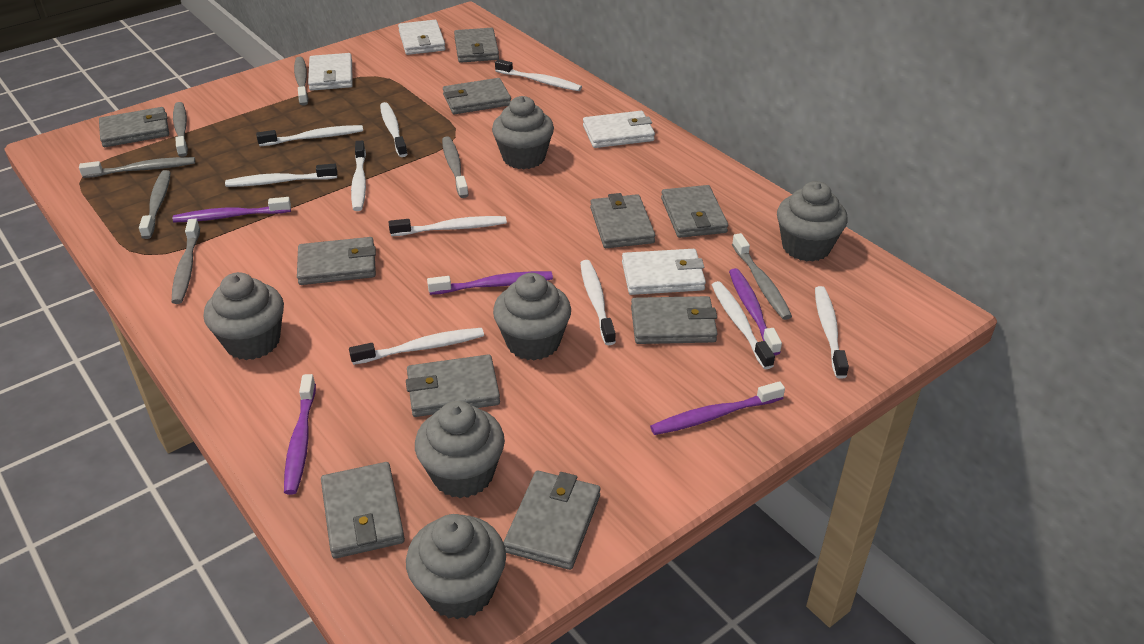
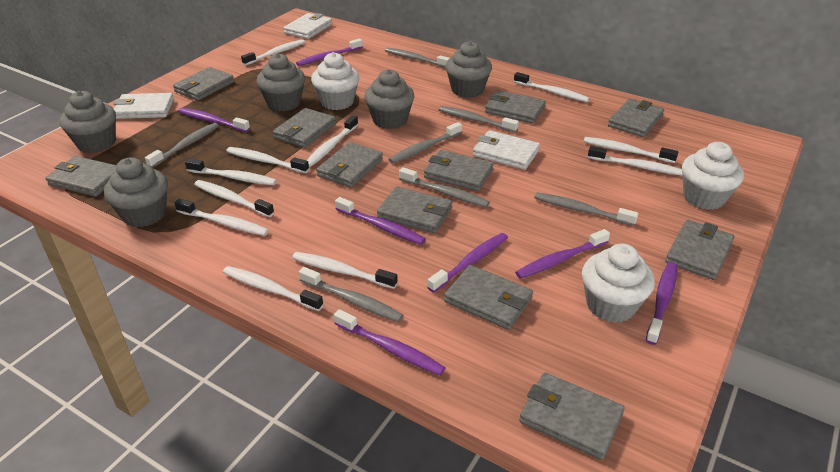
grey cupcake: [204,272,284,360] [406,514,506,620] [415,401,505,498] [492,96,554,169] [493,273,571,361] [777,181,848,262] = 6 -> [60,91,116,153] [104,157,168,227] [257,53,305,111] [364,69,415,129] [445,41,492,98] = 5
grey wallet: [99,107,169,147] [297,237,376,285] [321,462,405,559] [406,354,500,417] [443,78,511,114] [454,28,499,63] [503,471,600,570] [590,193,655,248] [631,296,718,344] [661,185,728,238] = 10 -> [46,156,116,197] [173,67,234,101] [273,108,336,148] [316,142,383,188] [377,187,452,233] [424,150,494,191] [444,265,533,330] [485,90,546,124] [519,372,625,460] [608,99,664,137] [665,220,735,280] = 11
purple toothbrush: [173,197,291,222] [284,374,316,495] [427,271,553,295] [650,381,785,435] [729,268,782,355] = 5 -> [178,108,250,132] [296,39,363,66] [334,309,445,376] [335,197,426,245] [428,233,508,293] [515,229,610,279] [646,262,677,345] = 7
white cupcake: none = 0 -> [311,52,359,110] [582,243,655,323] [682,142,744,210] = 3
white toothbrush: [225,164,337,187] [256,125,363,146] [349,328,484,365] [351,141,366,211] [380,102,407,157] [389,216,507,236] [495,59,582,91] [580,260,616,345] [712,281,775,369] [815,286,849,379] = 10 -> [175,199,269,236] [185,159,277,185] [194,180,274,217] [223,266,323,311] [226,147,309,173] [241,39,305,66] [292,252,398,289] [306,115,358,168] [514,72,590,102] [584,137,678,163] [588,146,683,176] = 11
white wallet: [308,53,353,91] [398,20,446,55] [583,111,655,148] [622,249,706,295] = 4 -> [114,93,174,119] [283,13,332,39] [473,130,540,170] = 3

